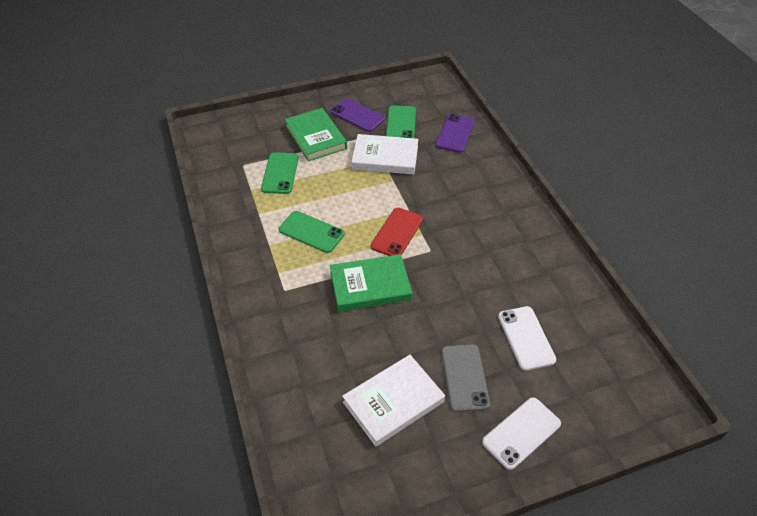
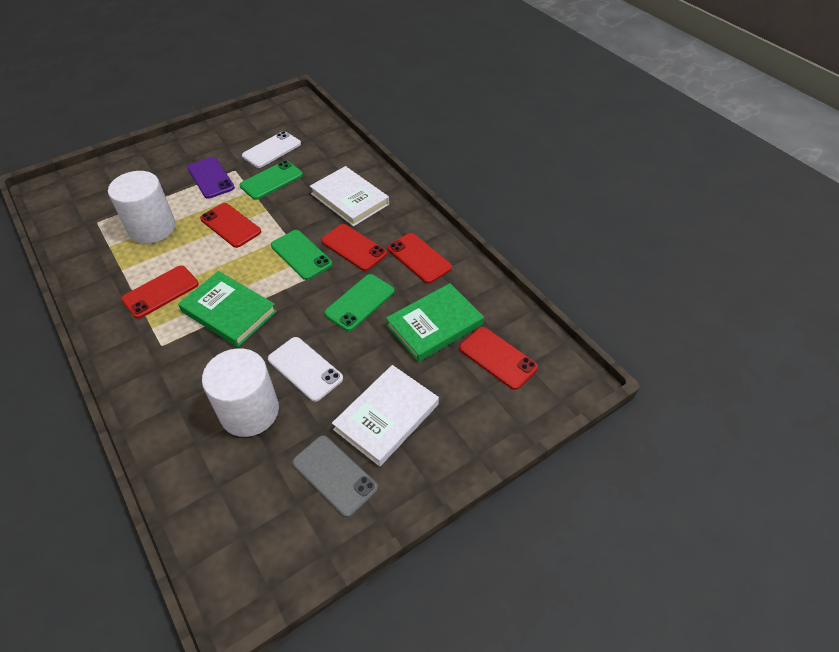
purple phone: [330,99,385,132] [436,114,475,153] = 2 -> [187,157,235,199] = 1
red phone: [371,208,423,256] = 1 -> [121,265,199,319] [200,203,261,248] [321,224,387,271] [388,233,452,284] [459,327,538,390] = 5
white cylinder: none = 0 -> [108,171,176,244] [202,348,279,437] = 2

